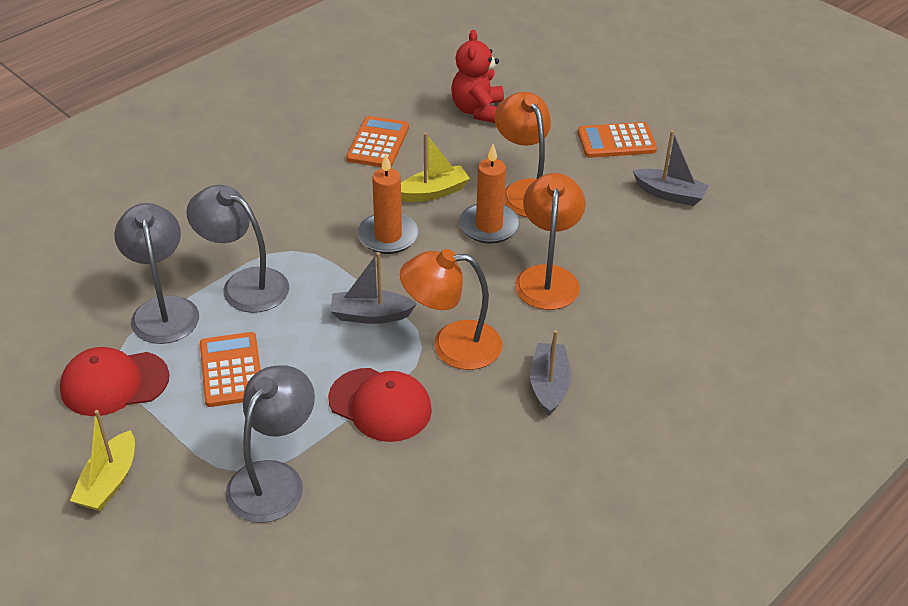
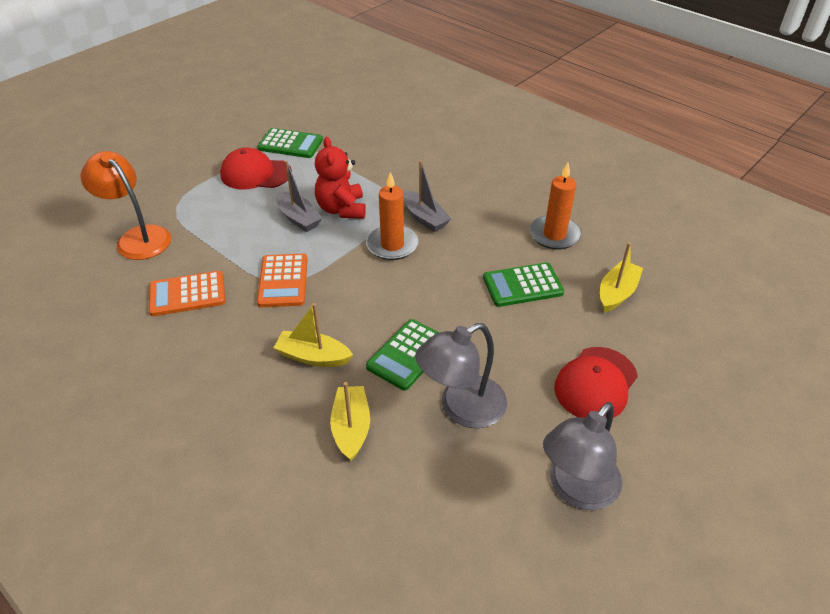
green calculator: none = 0 -> [257,128,323,158] [366,319,439,391] [483,262,564,307] = 3
grey boat: [330,252,417,324] [530,330,571,416] [633,130,709,206] = 3 -> [276,161,322,232] [403,160,451,232] = 2
grey lamp: [114,203,199,344] [186,185,289,313] [226,365,315,523] = 3 -> [415,323,507,428] [543,402,622,510] = 2
orange calculator: [200,332,261,407] [346,116,409,167] [578,122,657,158] = 3 -> [149,271,225,316] [257,254,307,307] = 2
orange lamp: [400,249,502,370] [495,92,551,217] [515,173,586,310] = 3 -> [81,151,171,260] = 1
yellow boat: [70,410,135,511] [401,133,470,202] = 2 -> [274,303,353,367] [330,382,370,461] [600,242,643,312] = 3

